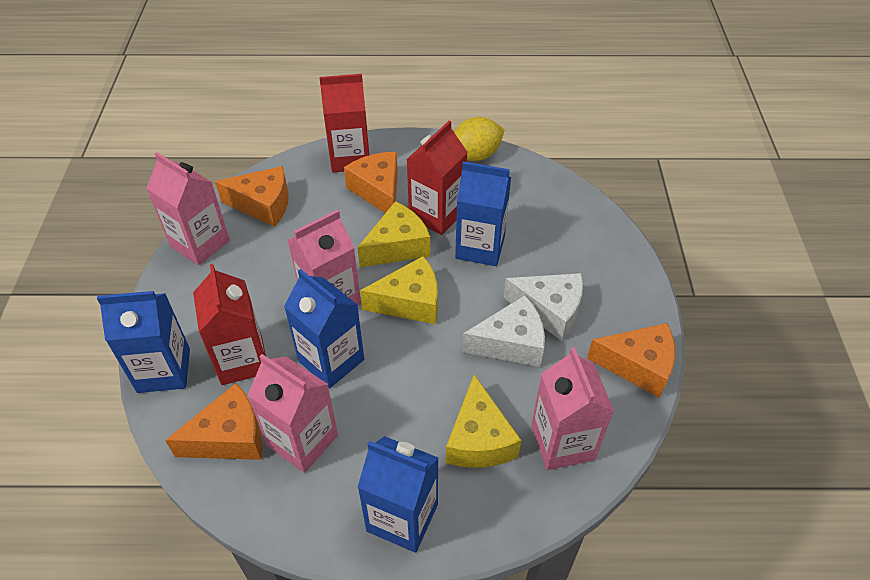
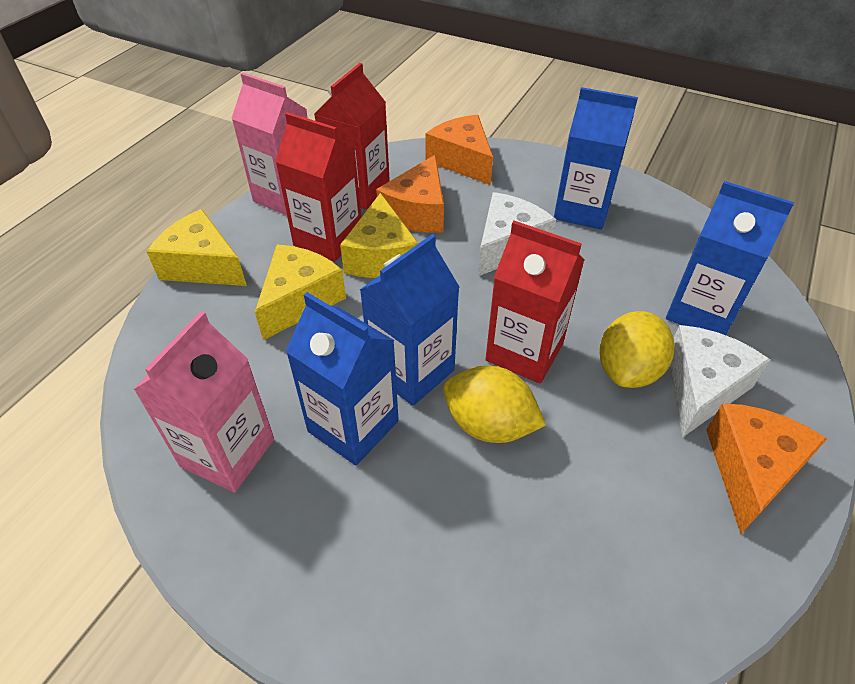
orange cheese: [165,383,262,460] [215,166,289,227] [344,152,398,213] [587,323,675,398] = 4 -> [376,155,444,233] [426,115,493,185] [706,403,827,534] = 3
pink carton: [146,152,230,265] [247,354,338,473] [288,210,361,306] [531,347,614,470] = 4 -> [133,311,274,493] [231,73,308,216] = 2
yellow lemon: [454,117,505,161] = 1 -> [443,366,546,443] [599,311,674,388] = 2

